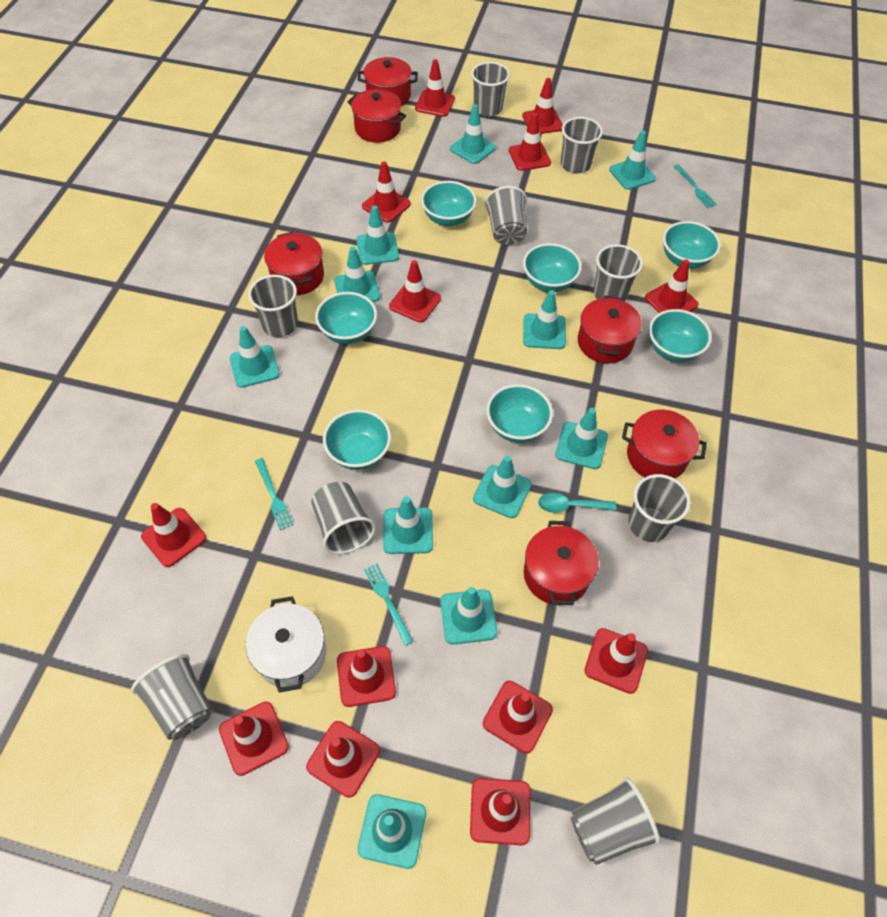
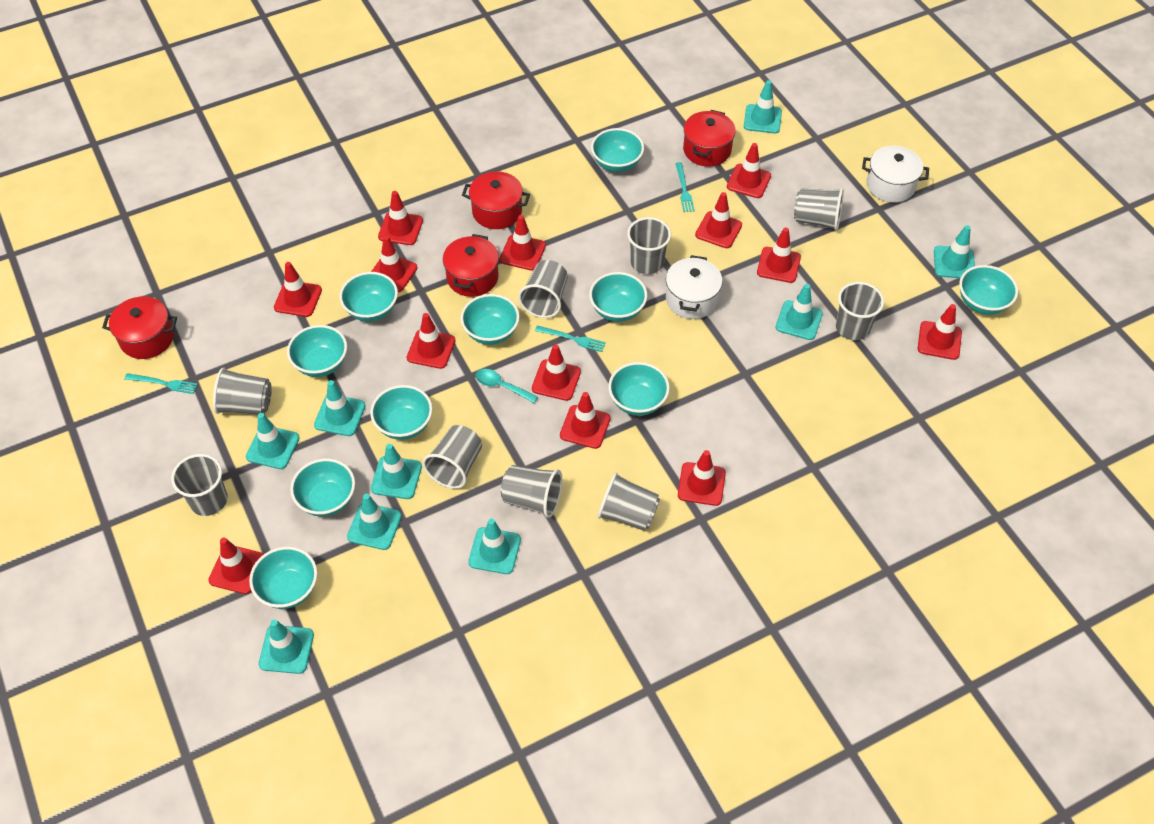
red pot: [264,232,324,295] [347,89,406,143] [357,57,418,106] [524,521,599,605] [578,295,642,364] [622,409,707,478] = 6 -> [102,296,177,359] [443,234,499,297] [462,171,530,229] [683,110,736,167] = 4
turquoise bowl: [315,292,377,344] [323,409,391,470] [421,181,477,226] [486,384,553,443] [523,243,582,292] [649,309,712,362] [663,221,721,269] = 7 -> [249,546,317,609] [287,325,347,377] [290,458,355,517] [339,272,398,322] [370,385,433,440] [461,294,520,345] [589,272,647,322] [591,128,644,172] [608,362,670,416] [959,265,1018,315] = 10
turquoise traffic cone: [230,326,280,388] [334,246,380,302] [356,205,399,265] [357,794,426,869] [383,496,433,554] [440,587,497,644] [450,104,496,164] [473,456,532,518] [523,290,566,349] [555,408,608,469] [609,131,656,190] = 11 -> [246,413,299,469] [258,620,314,674] [314,380,366,436] [347,494,402,550] [371,444,422,499] [468,518,521,574] [744,80,782,134] [776,284,823,340] [934,225,975,278] = 9
white pot: [246,596,326,693] = 1 -> [666,255,723,319] [862,146,929,203] = 2

